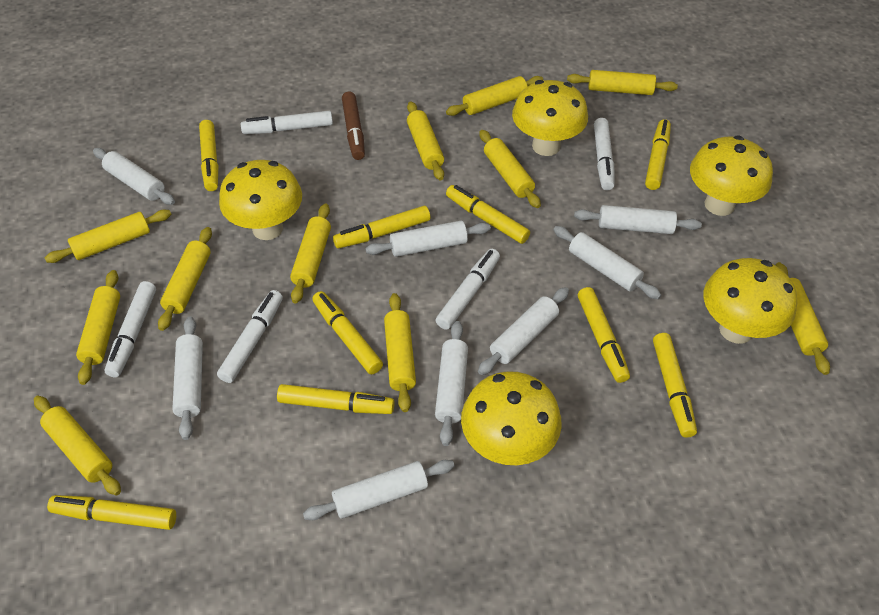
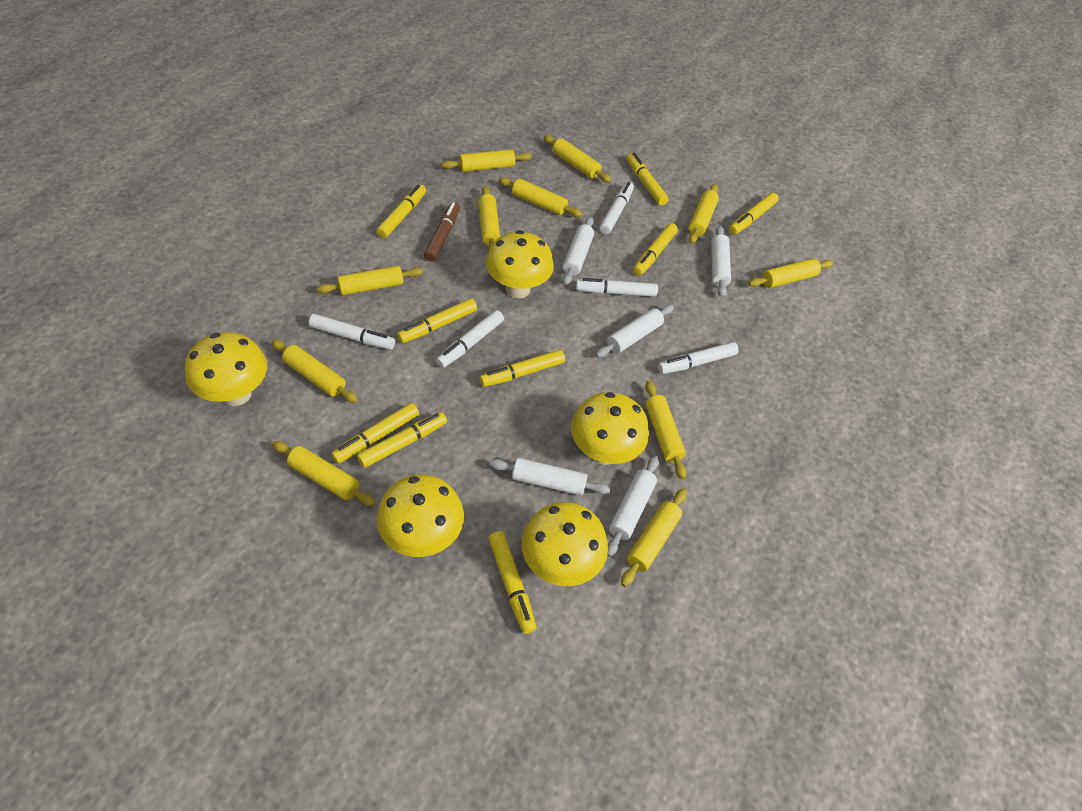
white rolling pin: [93,148,175,205] [172,317,203,440] [303,460,454,520] [365,221,491,257] [435,321,468,446] [478,287,569,375] [554,226,661,299] [574,205,702,234] = 8 -> [489,458,611,496] [563,217,594,285] [596,305,674,358] [607,456,659,557] [711,226,731,298] = 5

